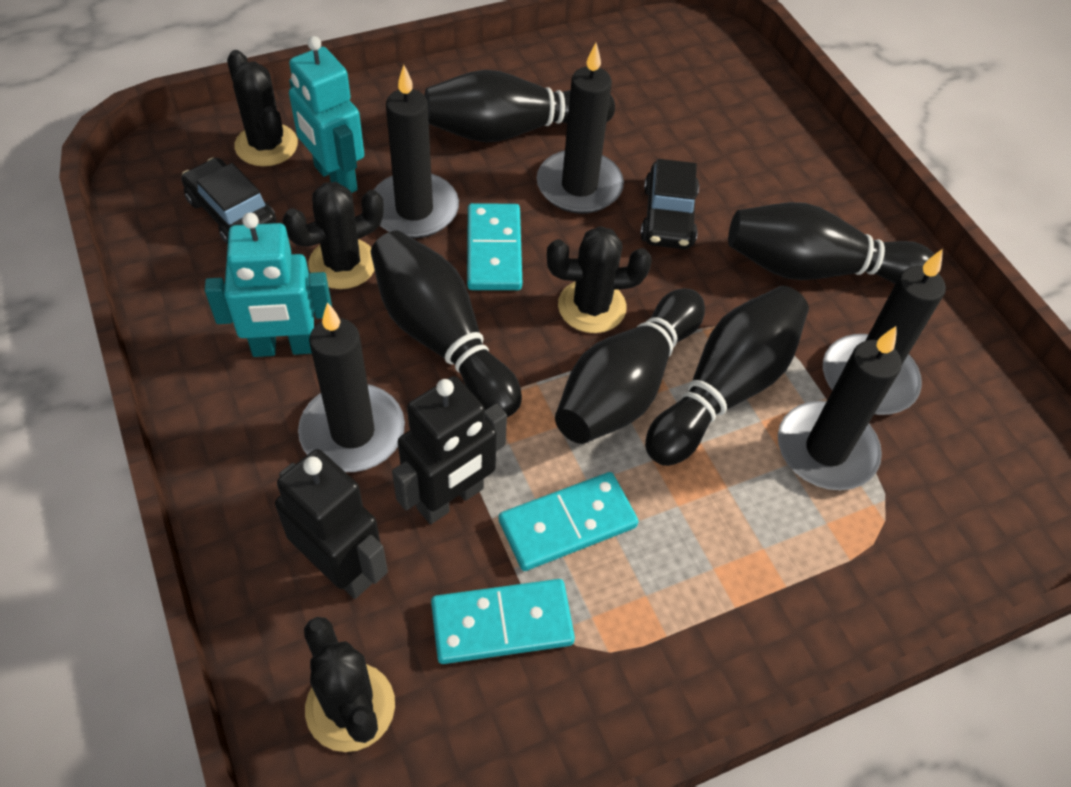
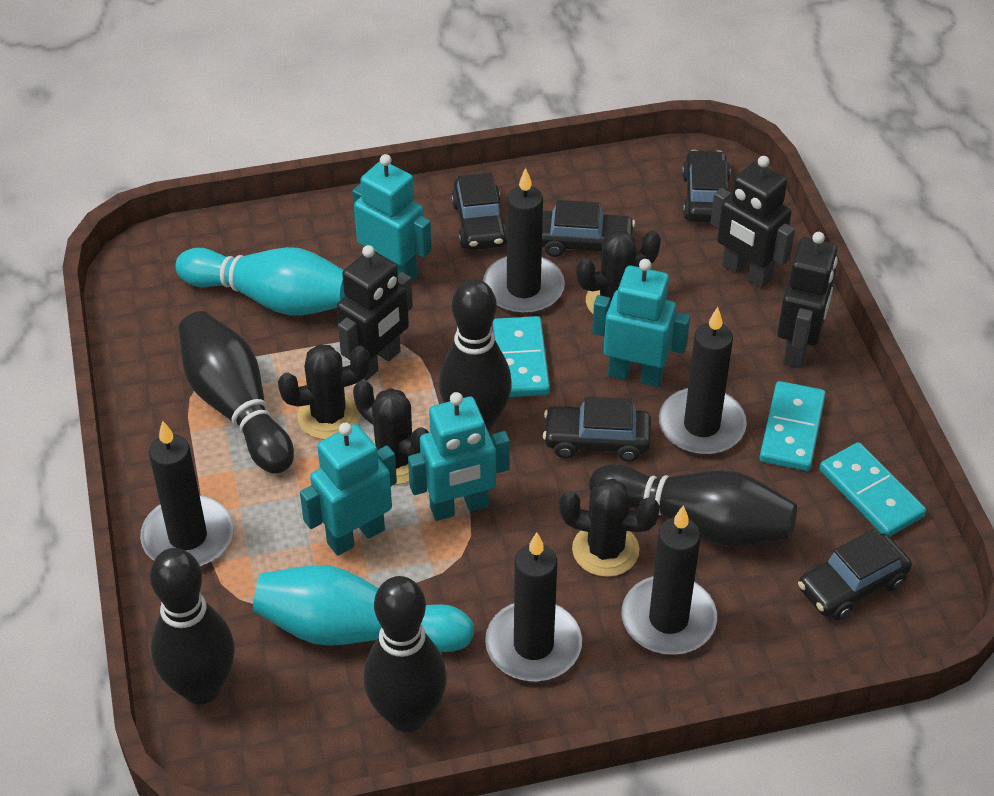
black car: [181,158,277,244] [640,159,699,249] = 2 -> [451,173,507,250] [542,200,635,257] [543,397,651,461] [682,150,731,222] [798,529,912,620] = 5
black robot: [275,449,388,599] [392,376,507,524] = 2 -> [337,245,413,381] [711,156,795,289] [777,232,838,368] = 3
turquoise bowling pin: none = 0 -> [175,247,346,316] [253,565,474,652] = 2
turquoise robot: [205,213,332,357] [289,36,364,193] = 2 -> [300,422,397,556] [352,154,432,282] [408,392,510,521] [592,259,690,387] = 4

